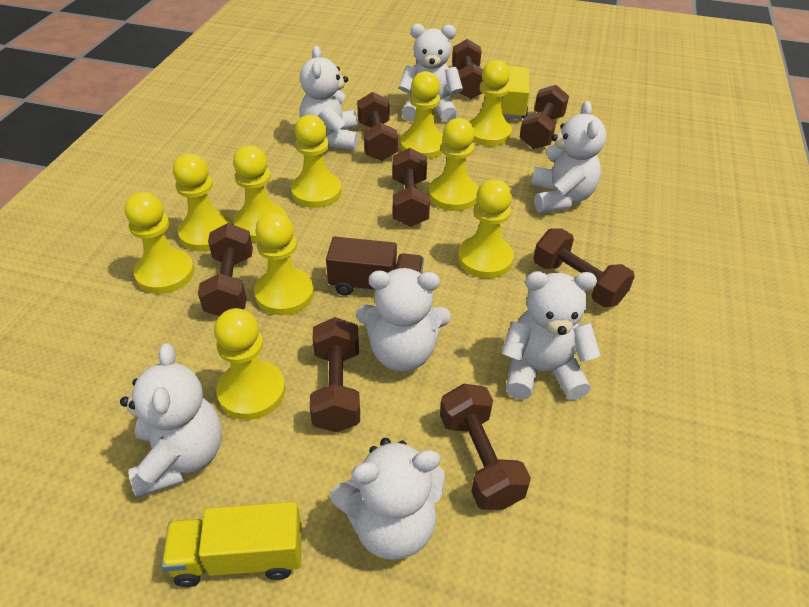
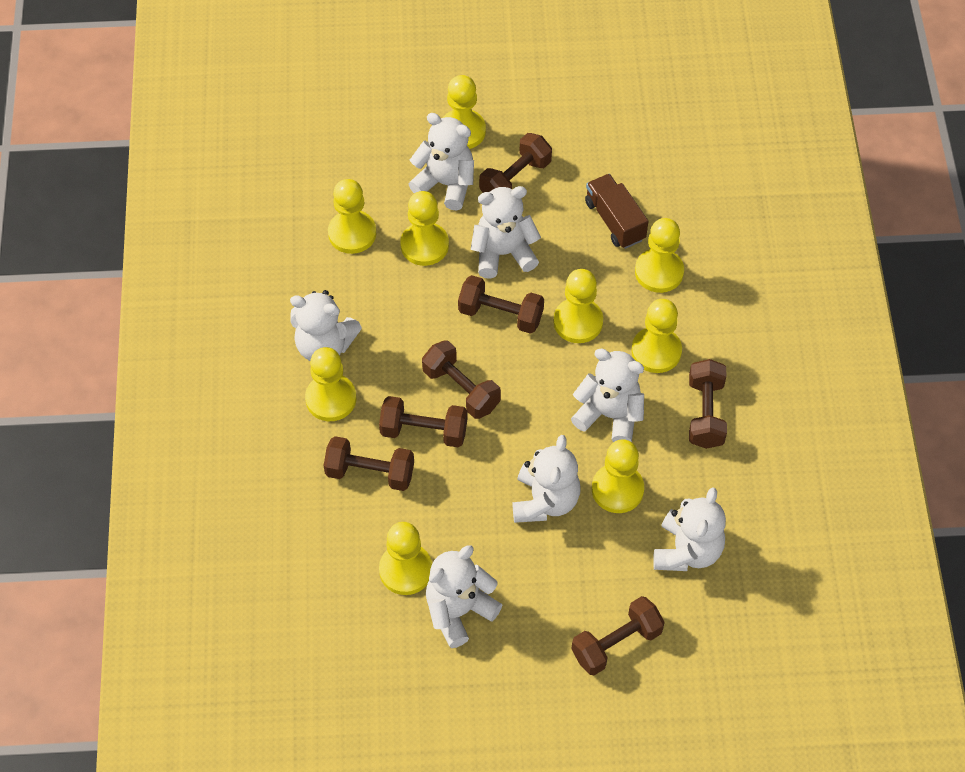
brown dumbbell: [198,223,253,316] [310,317,360,432] [357,92,398,161] [392,148,430,227] [440,384,531,510] [452,39,483,99] [519,85,569,149] [534,228,635,307] = 8 -> [324,436,414,491] [379,396,468,448] [422,340,501,419] [458,275,544,334] [479,133,552,193] [571,596,665,675] [689,359,727,449] = 7
yellow pawn: [125,192,195,294] [173,154,233,252] [214,308,285,420] [233,145,287,242] [254,212,314,315] [291,115,341,208] [400,71,443,159] [429,118,479,211] [458,179,514,278] [469,60,512,146] = 10 -> [305,347,356,421] [328,179,376,254] [379,522,432,595] [400,191,449,266] [443,75,486,149] [553,269,603,343] [592,439,644,513] [631,299,682,373] [635,218,684,293] = 9
yellow truck: [161,502,302,587] [501,66,530,119] = 2 -> none = 0

